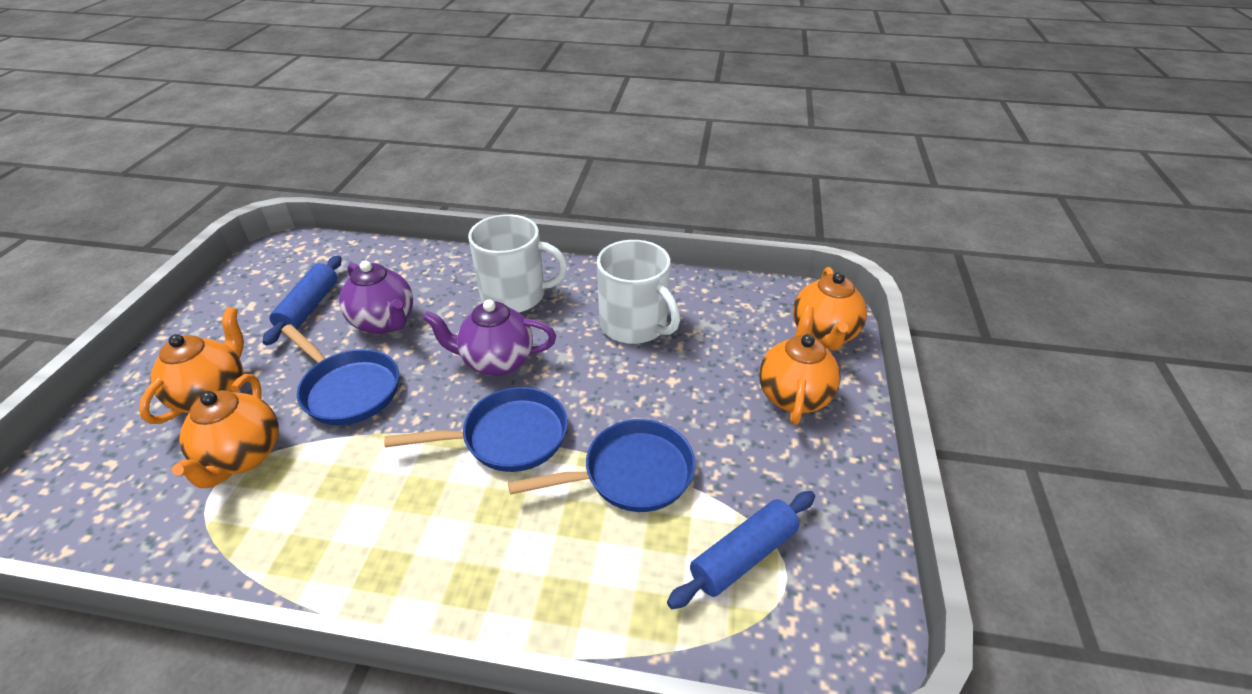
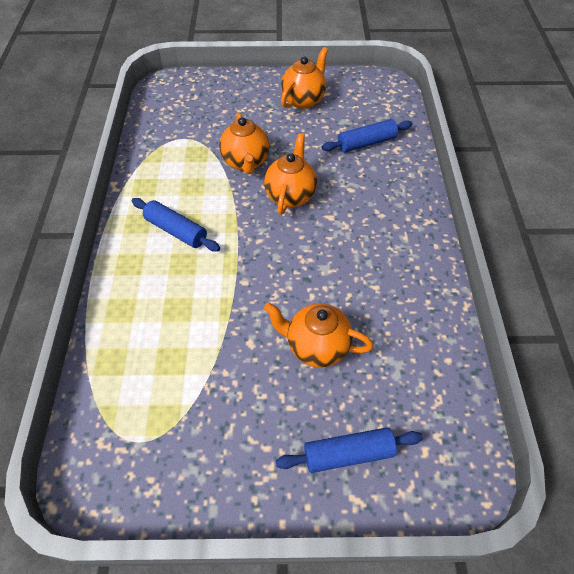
blue pan: [281,324,399,425] [384,387,568,472] [508,419,696,512] = 3 -> none = 0
blue rolling pin: [263,255,341,346] [667,491,815,609] = 2 -> [132,198,220,252] [276,427,423,473] [322,119,413,152] = 3
purple teapot: [339,261,413,334] [423,299,556,376] = 2 -> none = 0
white mug: [468,214,568,313] [597,240,680,344] = 2 -> none = 0

